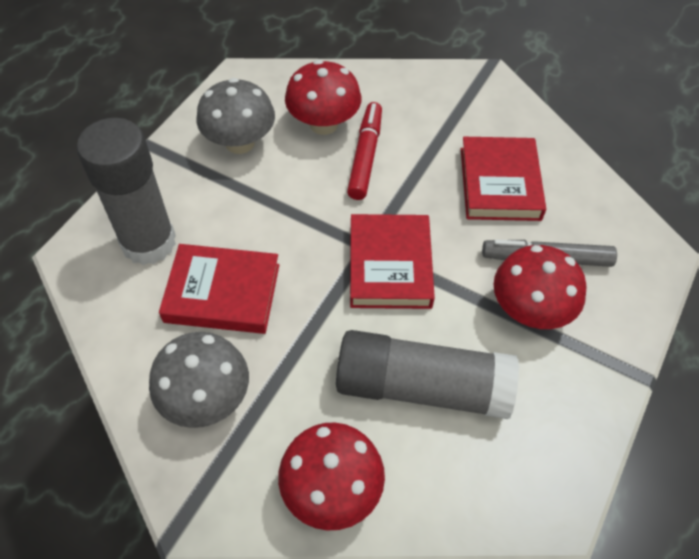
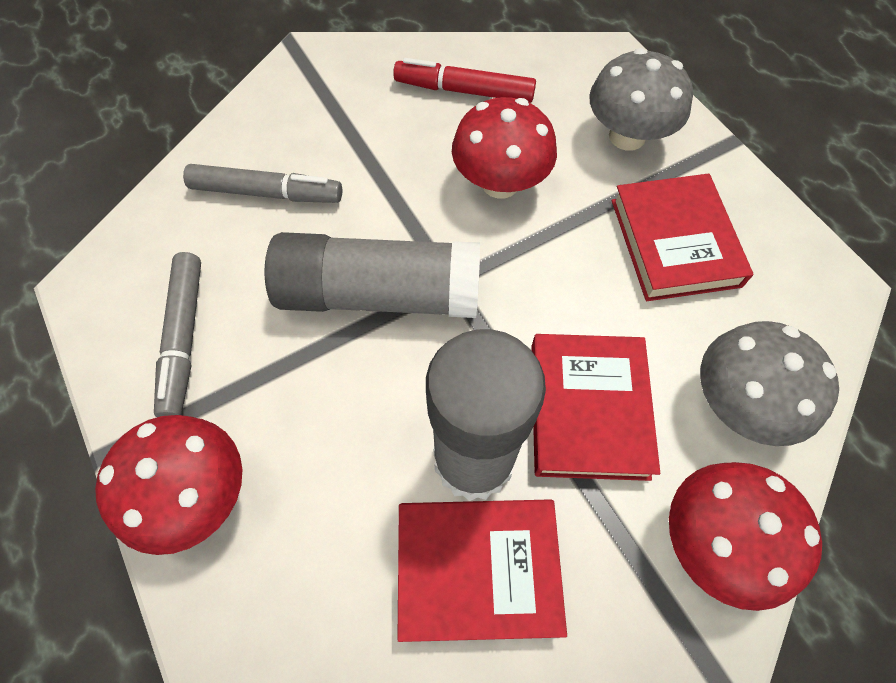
grey marker: [482,240,617,267] = 1 -> [154,252,201,417] [183,164,342,203] = 2

